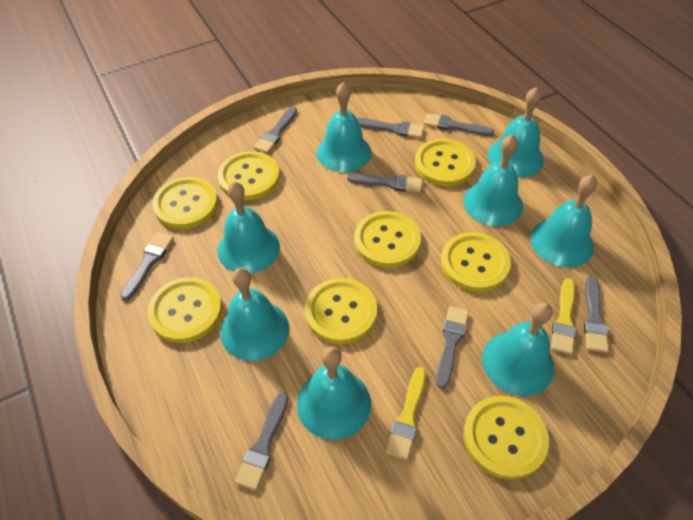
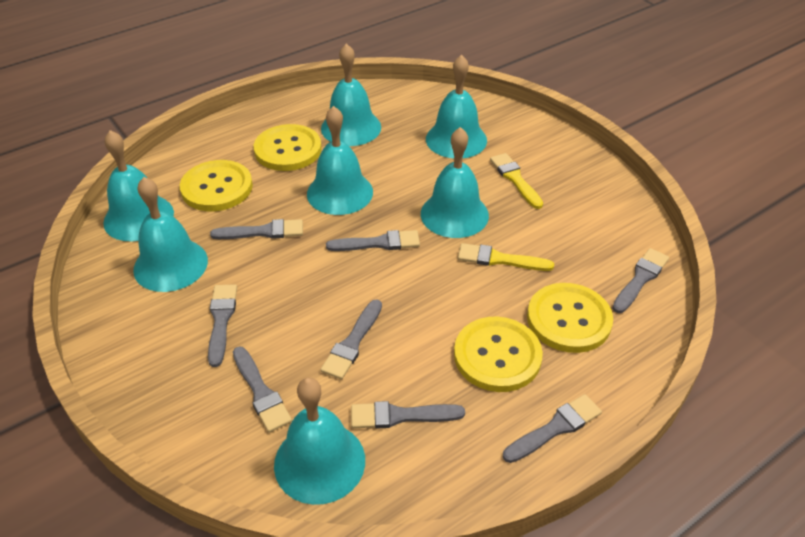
turquoise bell: [217,182,280,274] [220,268,289,361] [297,346,371,440] [317,82,372,172] [463,134,523,226] [482,302,554,396] [488,87,544,178] [531,175,597,267] = 8 -> [103,130,174,241] [133,177,208,292] [274,378,365,505] [307,106,373,215] [321,43,381,146] [421,127,489,238] [426,55,487,159] = 7
yellow button: [148,277,222,343] [152,177,218,229] [218,151,280,200] [305,278,377,344] [354,211,421,268] [415,139,476,186] [441,232,511,292] [463,396,549,480] = 8 -> [180,160,253,211] [254,124,322,171] [454,317,543,392] [527,283,613,353] = 4

